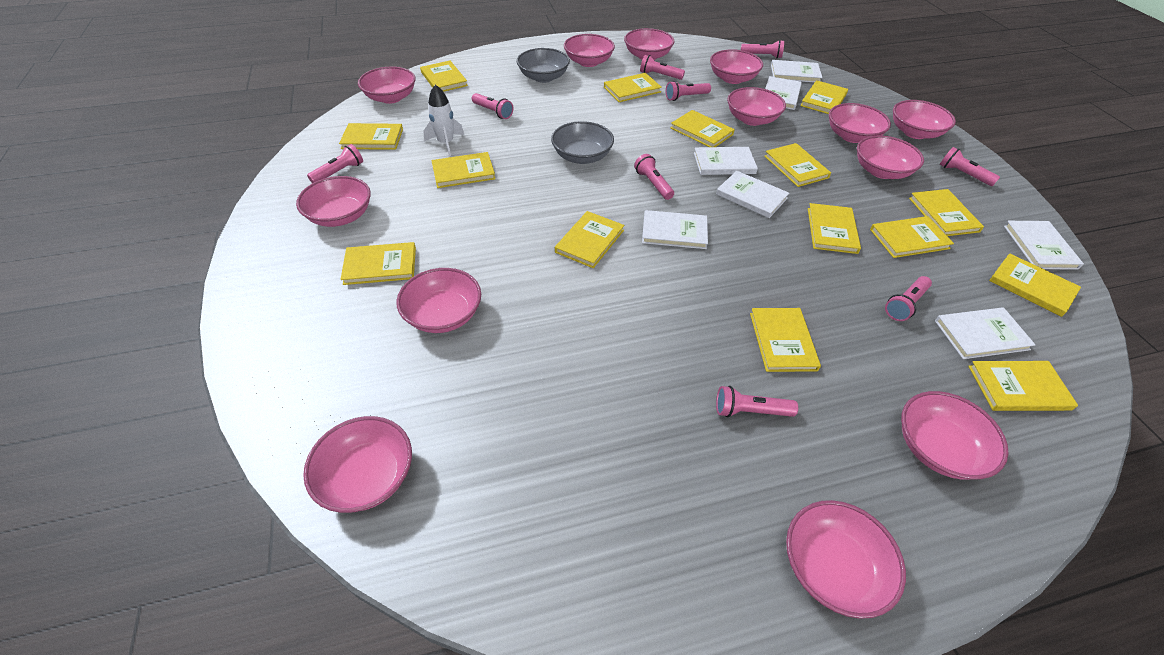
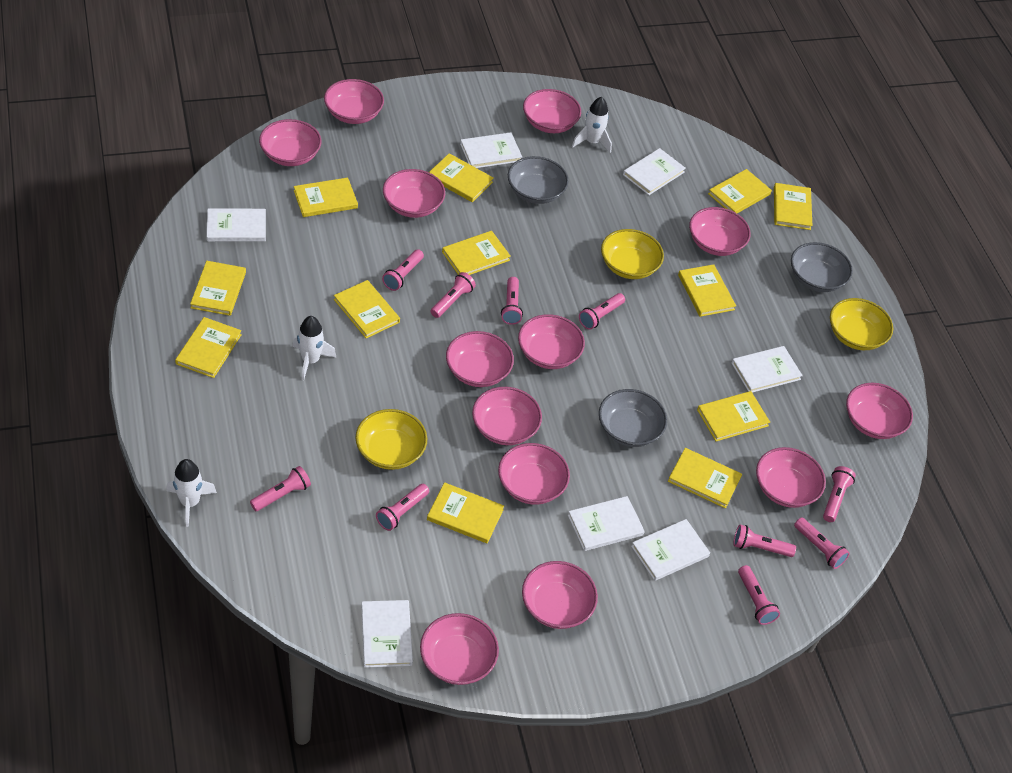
grey bowl: [516,48,570,83] [551,121,614,164] = 2 -> [508,156,569,204] [599,389,667,447] [791,242,853,292] = 3
pink flashlight: [307,144,363,183] [472,93,513,119] [634,154,674,200] [640,55,685,80] [666,81,711,101] [716,386,798,417] [741,40,784,58] [885,276,932,321] [940,147,1000,186] = 9 -> [250,466,311,511] [376,484,429,531] [382,249,424,291] [430,272,476,318] [501,277,523,325] [579,293,625,330] [733,525,796,557] [738,565,780,625] [794,517,850,569] [823,466,856,522] = 10
white rocket: [423,85,464,156] = 1 -> [166,459,217,527] [292,316,336,381] [572,97,612,153] = 3
yellow book: [339,123,403,150] [341,242,416,285] [420,61,468,92] [431,152,495,188] [555,211,624,268] [604,73,662,102] [671,110,735,147] [750,308,821,372] [764,143,831,187] [800,80,848,114] [808,203,861,254] [870,216,954,258] [909,189,984,236] [968,361,1078,411] [989,253,1081,317] = 15 -> [175,317,242,378] [190,261,246,316] [294,178,358,217] [334,280,400,338] [427,482,504,543] [429,153,494,202] [442,231,511,275] [668,448,742,508] [678,264,736,317] [697,391,770,441] [708,169,772,213] [774,183,812,230] = 12
yellow bowl: none = 0 -> [356,409,427,470] [601,229,664,279] [830,298,893,350] = 3

